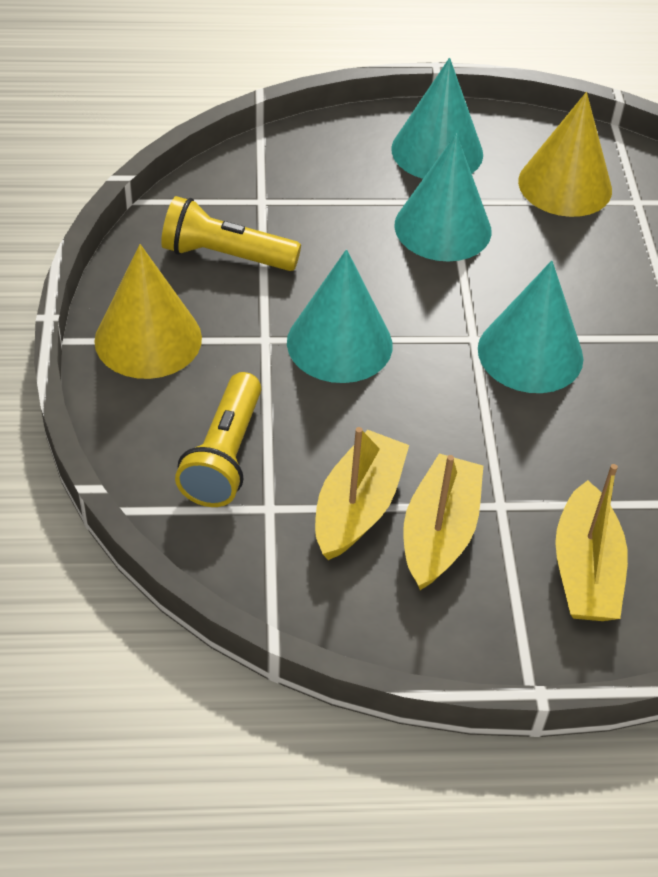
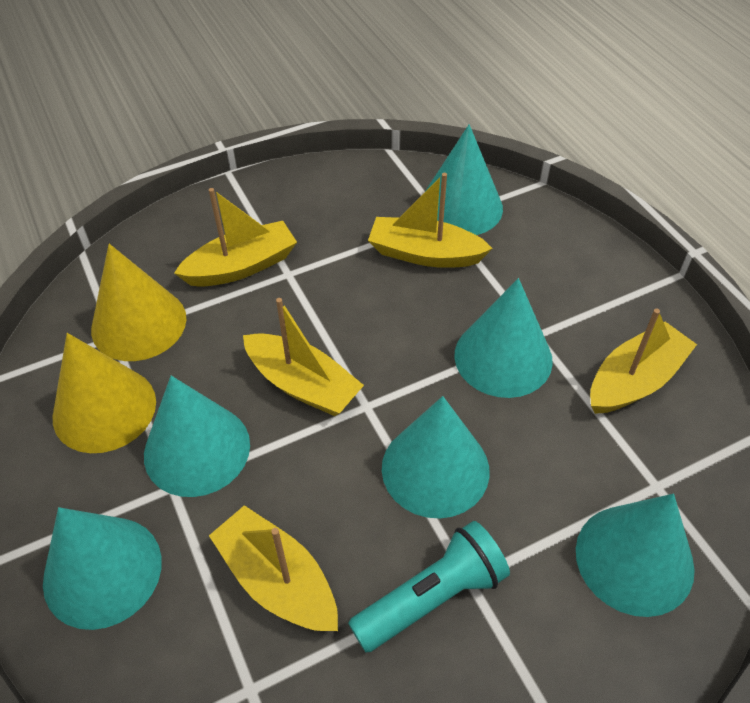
turquoise cone: [287,249,393,383] [391,58,483,179] [395,134,492,262] [478,260,583,393] = 4 -> [43,507,162,630] [144,376,250,497] [382,396,490,518] [424,124,503,235] [454,278,553,398] [576,494,695,617] = 6
turquoise flashlight: none = 0 -> [348,521,510,652] = 1
yellow boat: [315,427,409,560] [403,453,483,590] [555,464,628,621] = 3 -> [174,188,297,287] [209,505,338,631] [243,298,364,416] [368,173,493,268] [590,309,697,414] = 5
yellow flashlight: [161,196,301,271] [175,372,261,507] = 2 -> none = 0

